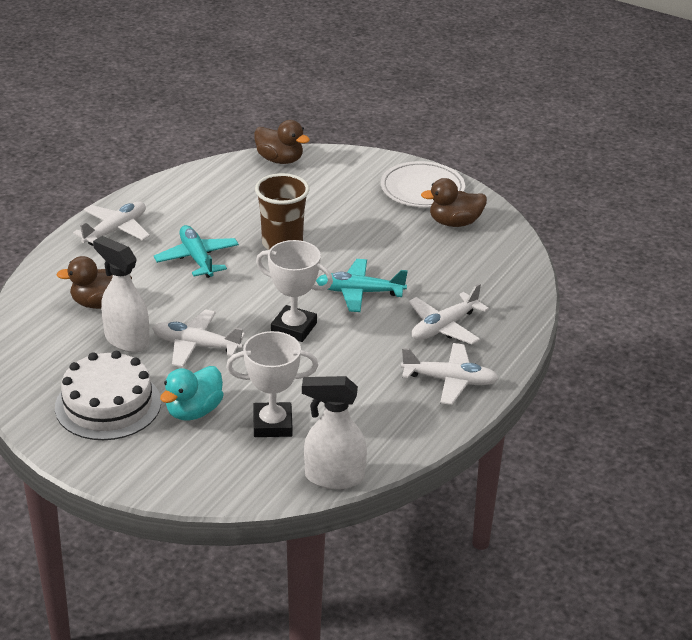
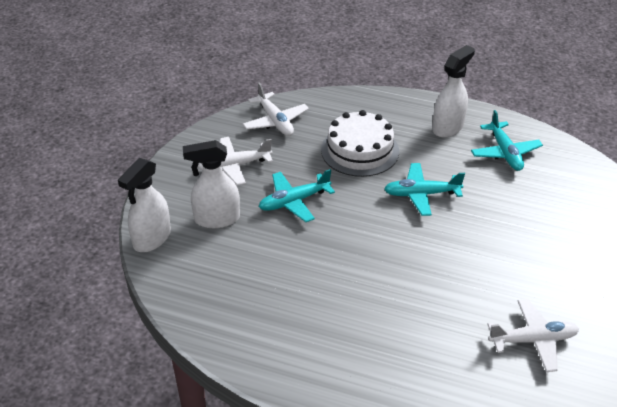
brown cup: [255,173,310,250] = 1 -> none = 0
brown duck: [56,256,132,309] [254,120,310,164] [421,178,487,227] = 3 -> none = 0
turquoise duck: [160,366,224,421] = 1 -> none = 0
turquoise plane: [154,225,239,278] [316,259,408,312] = 2 -> [259,169,335,222] [384,163,465,216] [471,110,543,171] = 3
white plane: [73,201,150,246] [152,309,245,367] [401,343,499,405] [408,283,489,345] = 4 -> [198,137,273,186] [242,83,309,136] [487,299,579,372] = 3
white plate: [381,161,465,208] = 1 -> none = 0
white spray bottle: [93,236,150,352] [302,376,367,489] = 2 -> [118,158,171,252] [183,140,240,228] [432,45,475,138] = 3
white trophy: [226,331,318,437] [256,240,333,342] = 2 -> none = 0

